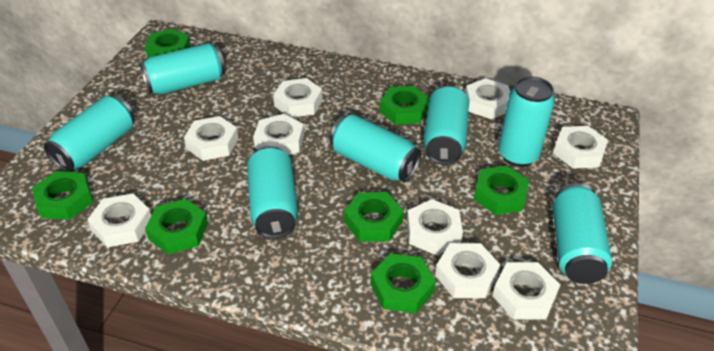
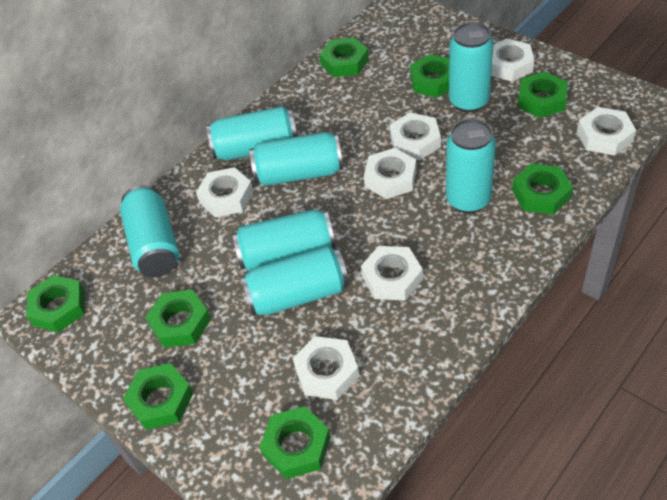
green nut: [32,171,93,220] [145,29,191,58] [145,199,208,254] [344,192,404,242] [371,253,436,313] [380,86,429,125] [474,166,529,215] = 7 -> [26,275,85,333] [123,363,194,430] [145,289,211,348] [259,406,331,479] [319,37,369,77] [410,54,449,98] [512,163,573,215] [518,72,568,118] = 8
white nut: [87,194,151,247] [184,116,239,161] [253,114,304,155] [273,78,323,118] [407,199,463,255] [435,243,500,298] [465,78,510,119] [492,262,560,320] [553,126,608,169] = 9 -> [196,167,253,218] [293,336,359,400] [361,246,423,301] [364,148,417,199] [390,112,441,160] [491,38,534,82] [577,107,636,156] = 7

